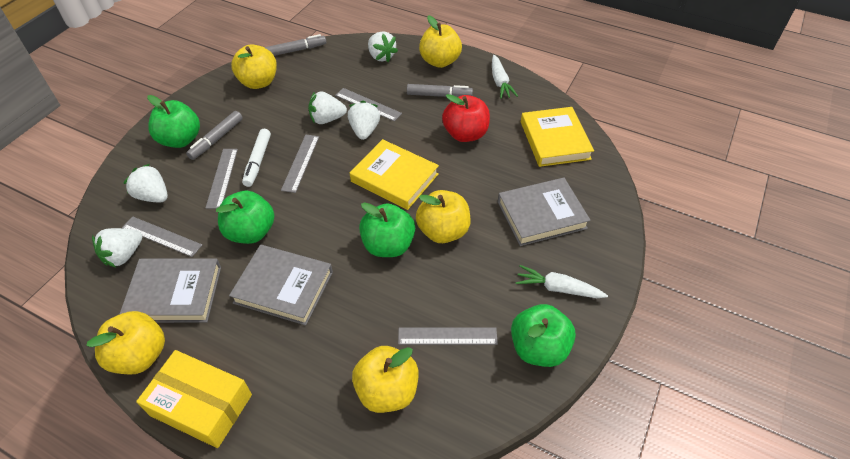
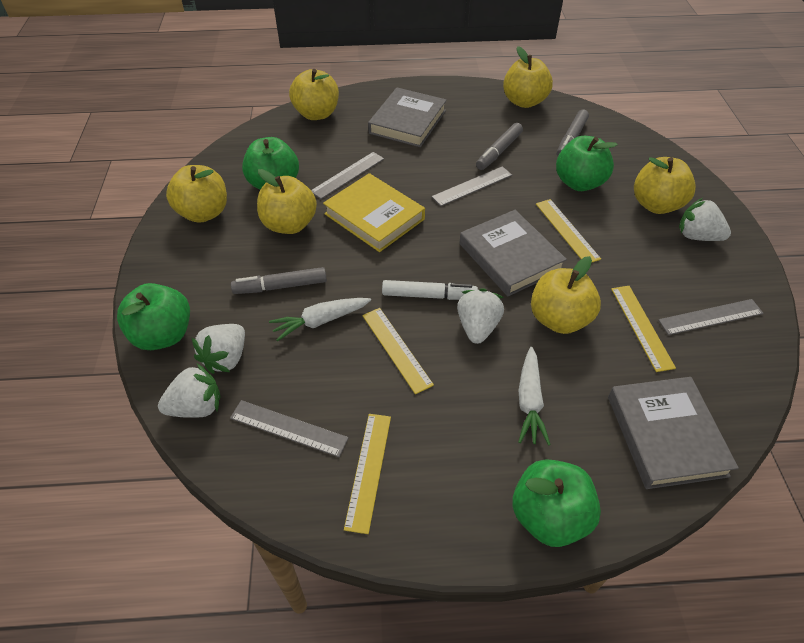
grey ruler: [122,217,202,257] [206,149,238,209] [281,135,319,193] [335,88,402,121] [398,328,498,345] = 5 -> [230,400,349,457] [311,152,384,199] [431,166,512,206] [658,299,764,335] = 4
red apple: [442,94,490,142] = 1 -> none = 0
white strawberry: [92,228,142,268] [124,164,168,202] [308,92,347,124] [348,101,380,140] [368,31,398,62] = 5 -> [158,364,221,418] [192,324,245,374] [457,288,504,344] [679,198,731,241] = 4
yellow apple: [86,311,165,375] [231,44,277,89] [352,346,419,413] [416,190,471,243] [419,15,462,68] = 5 -> [166,165,227,223] [257,169,317,234] [289,69,339,120] [503,46,553,108] [531,256,601,334] [634,157,696,214] = 6
yellow book: [350,139,439,210] [521,107,594,167] = 2 -> [323,173,425,252] = 1
yellow box: [136,350,252,448] = 1 -> none = 0
yellow ruler: none = 0 -> [344,414,391,534] [362,308,434,394] [536,199,601,262] [611,286,676,372] = 4

